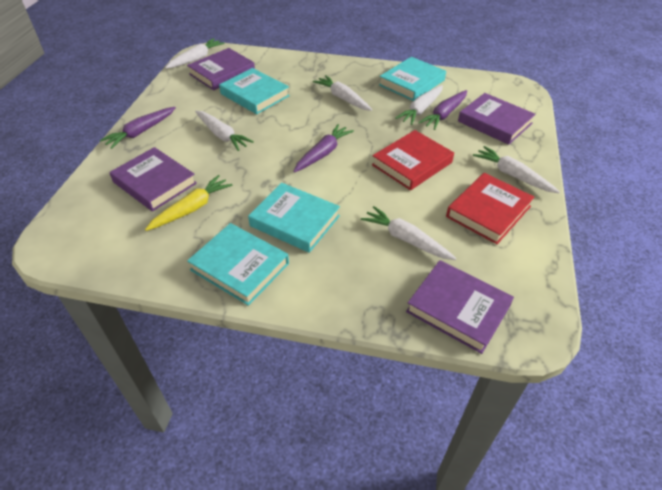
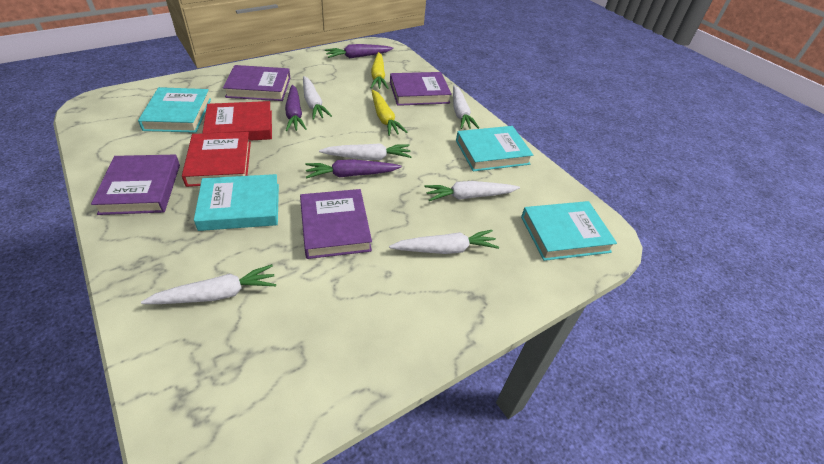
yellow carrot: [145,175,232,231] = 1 -> [371,52,389,89] [372,90,407,136] = 2

